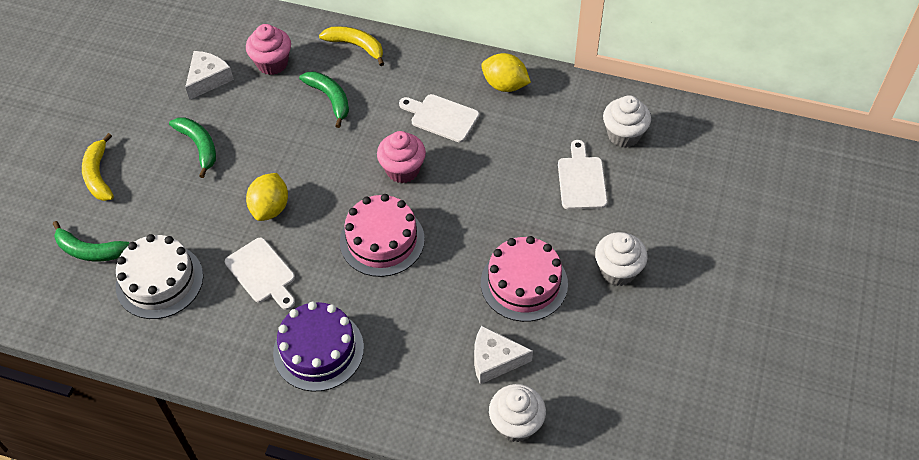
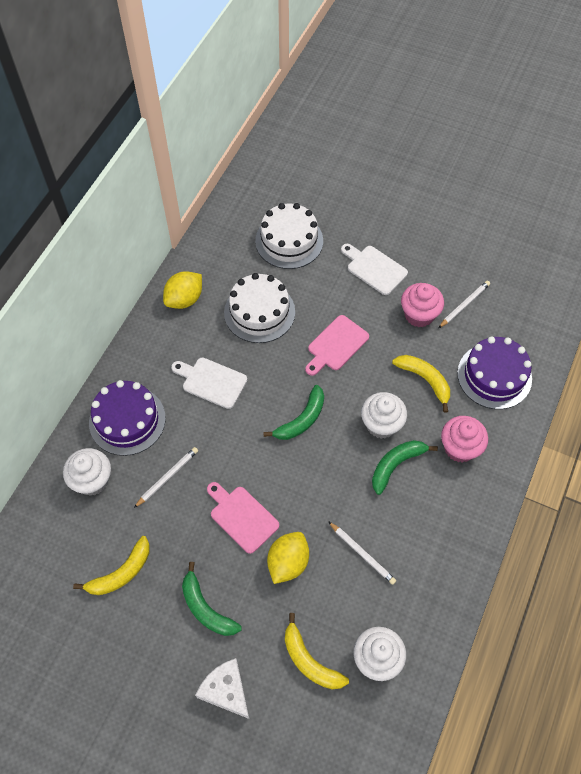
pink cake: [340,194,425,277] [481,236,568,322] = 2 -> none = 0
pink cutting board: none = 0 -> [207,482,279,554] [305,315,369,376] = 2
purple cake: [273,301,364,392] = 1 -> [89,380,166,456] [457,336,532,409] = 2
white cake: [116,234,203,319] = 1 -> [224,273,295,343] [255,203,323,269] = 2
white cheese: [185,51,234,100] [474,326,533,384] = 2 -> [195,658,249,719] = 1
white cutting board: [225,238,295,310] [399,94,479,143] [558,140,607,209] = 3 -> [171,357,247,409] [341,244,408,295] = 2
white pencil: none = 0 -> [134,447,198,508] [328,521,396,585] [439,281,490,328] = 3
yellow banana: [82,133,114,201] [319,26,384,66] = 2 -> [73,536,150,595] [285,613,349,689] [392,355,450,413] = 3

